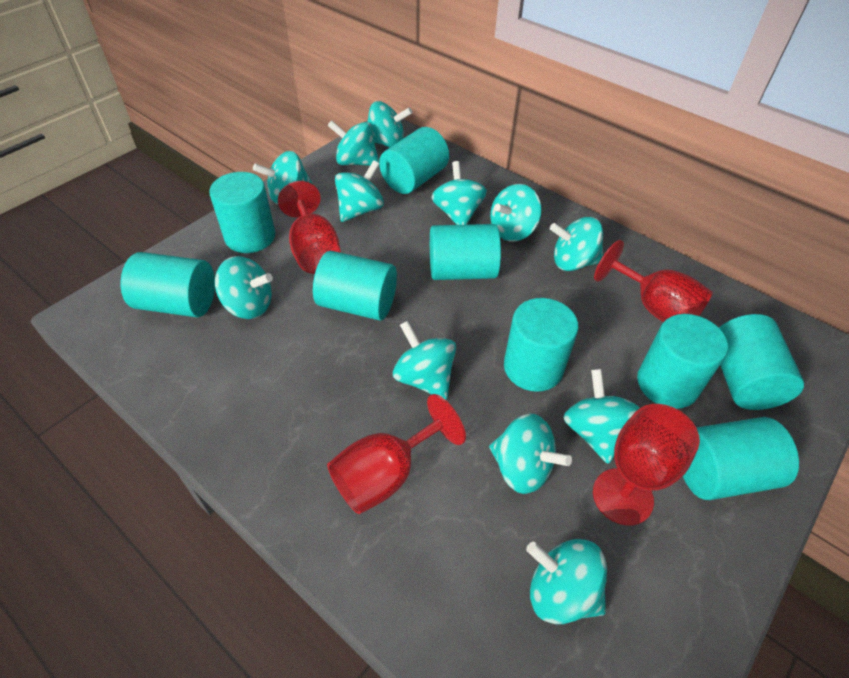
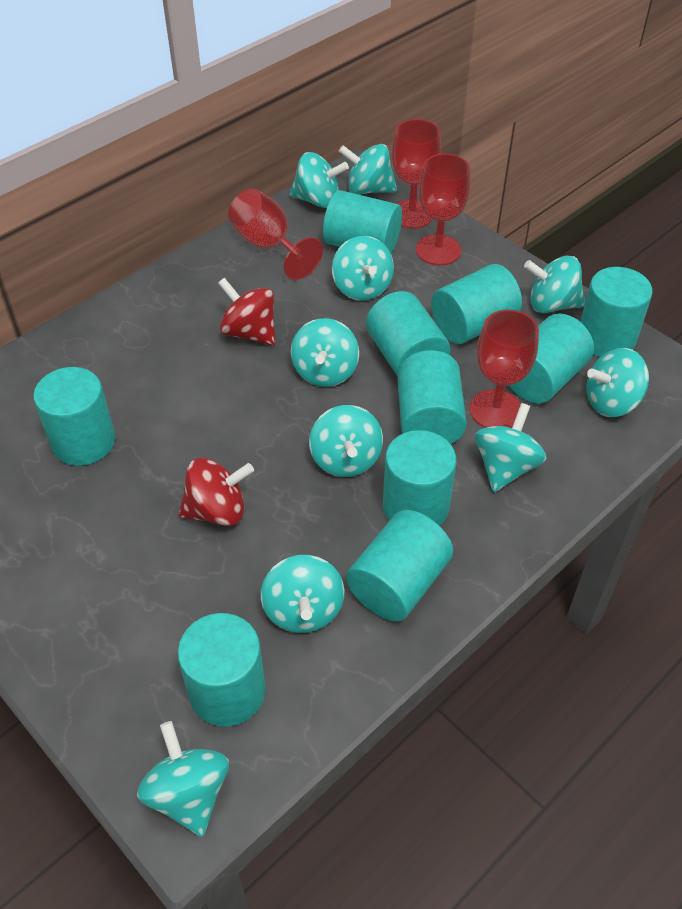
red spinning top: none = 0 -> [179,458,254,526] [218,278,275,346] = 2
turquoise cylinder: [121,252,215,317] [209,172,275,253] [313,251,397,321] [379,127,449,194] [430,224,501,280] [504,298,578,392] [637,314,728,409] [683,417,799,500] [719,314,804,410] = 9 -> [33,367,115,466] [178,613,266,727] [323,190,402,254] [346,510,453,621] [366,291,450,375] [383,430,456,526] [397,350,467,444] [431,264,522,344] [509,313,594,404] [580,267,653,357] = 10
turquoise spinning top: [215,256,273,319] [253,151,313,204] [327,120,379,166] [335,160,384,222] [367,101,412,147] [393,321,456,400] [432,161,487,225] [489,414,572,494] [490,184,542,241] [526,539,607,624] [550,217,603,271] [563,369,640,464] = 12 -> [137,721,229,837] [261,555,344,633] [289,152,349,208] [291,318,359,387] [309,405,383,477] [332,236,394,301] [339,144,397,195] [475,403,546,492] [524,256,585,313] [586,348,649,417] = 10

